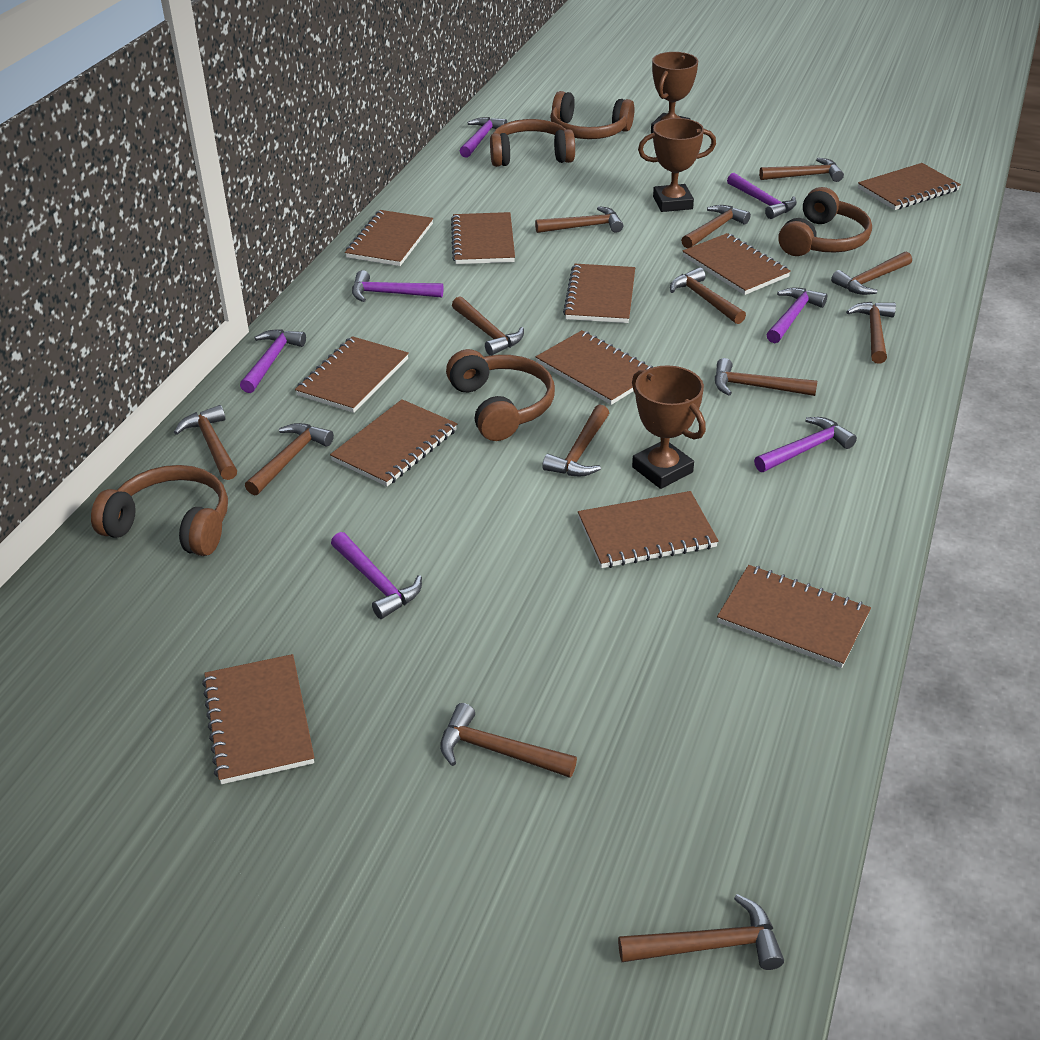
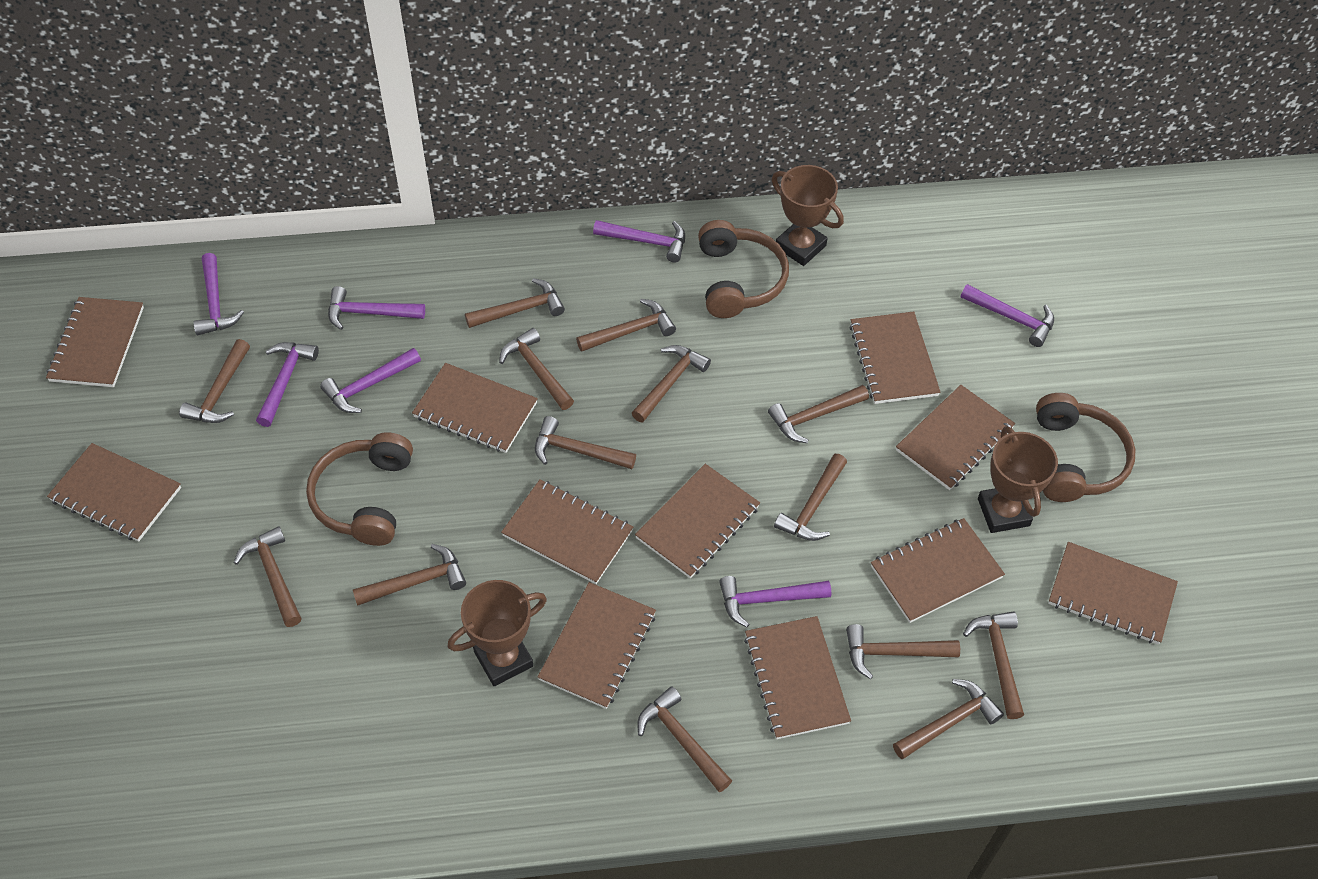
brown hammer: [174,405,237,480] [245,423,334,495] [440,703,577,778] [452,296,524,356] [535,206,623,233] [542,404,609,476] [618,894,784,970] [670,267,746,324] [681,205,751,249] [715,358,817,396] [759,158,844,182] [831,251,912,295] [846,302,896,364] = 13 -> [179,339,250,423] [234,526,302,627] [353,544,466,606] [465,278,565,328] [499,328,574,410] [535,416,636,469] [576,299,676,352] [632,345,711,422] [637,686,732,792] [768,385,869,443] [774,454,847,541] [846,624,960,679] [893,679,1004,759] [963,611,1024,719] = 14
brown headphones: [91,465,228,556] [446,349,555,441] [490,119,575,167] [550,91,635,139] [778,187,872,256] = 5 -> [306,432,413,546] [698,220,789,318] [1036,393,1135,502] = 3

